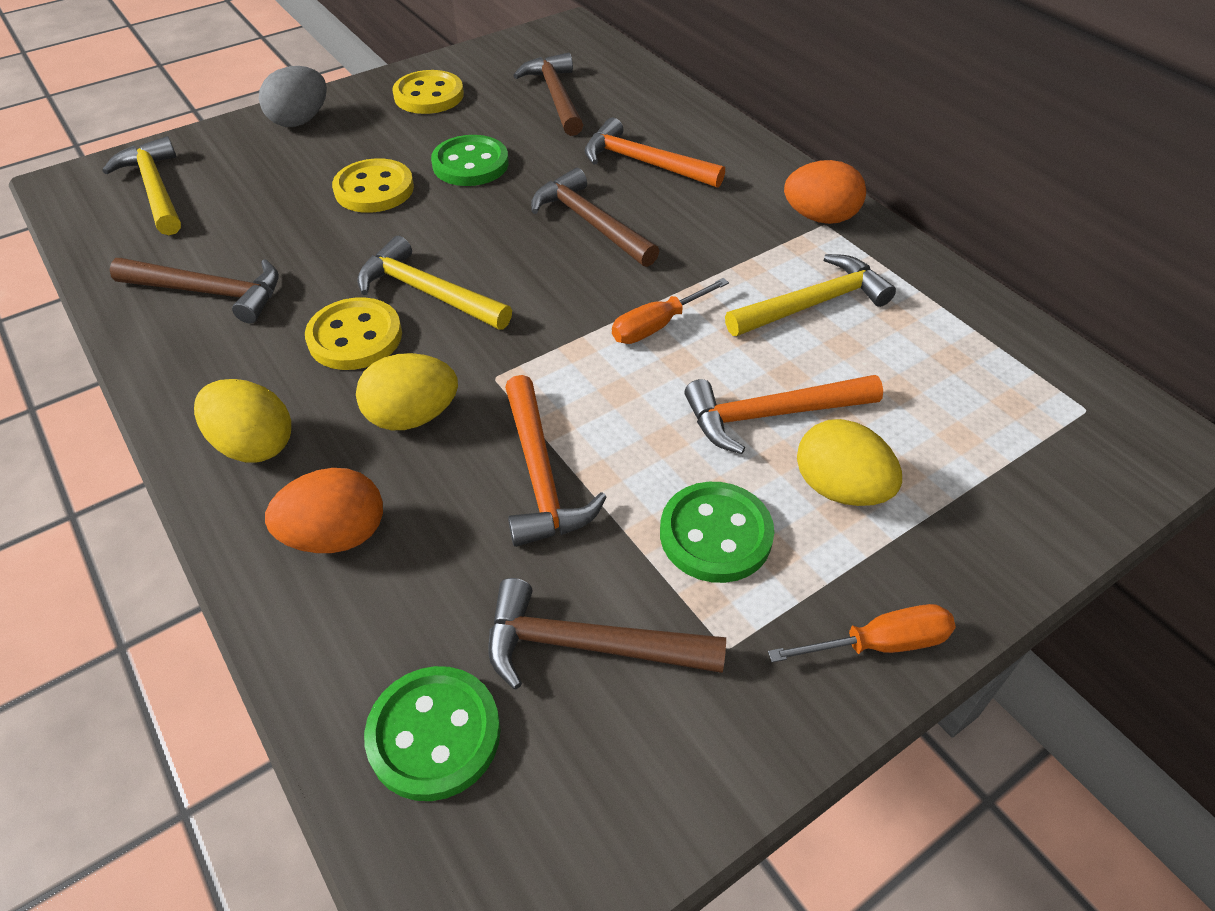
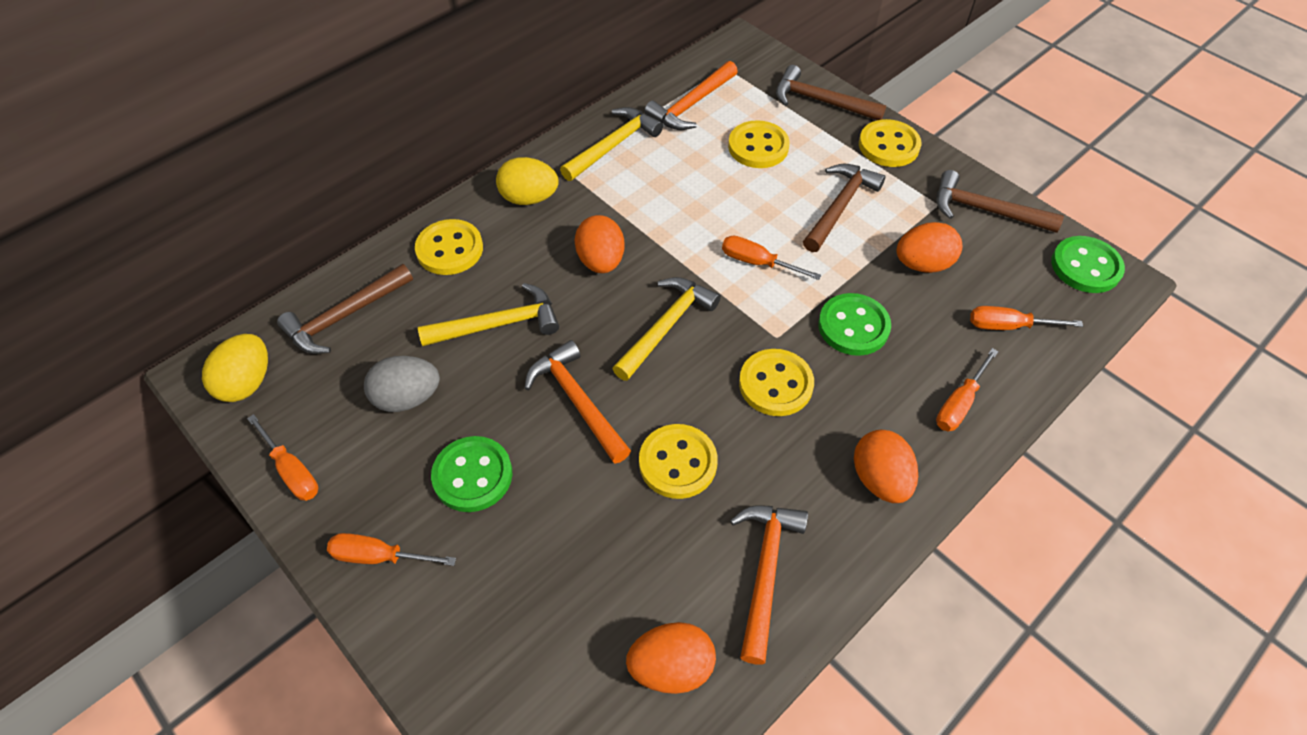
orange egg: [265,468,383,553] [784,160,866,224] = 2 -> [575,215,625,273] [626,622,716,694] [854,429,918,503] [897,222,962,273] = 4
orange screwdriver: [612,278,729,344] [768,604,956,662] = 2 -> [247,414,318,501] [327,533,456,566] [722,236,821,280] [936,348,999,431] [970,306,1083,330] = 5
yellow button: [305,297,402,370] [332,158,414,213] [392,70,464,114] = 3 -> [415,219,483,275] [639,424,718,499] [728,120,790,168] [739,349,814,416] [859,119,921,167] = 5
yellow egg: [194,379,291,463] [356,353,458,430] [797,419,902,506] = 3 -> [202,334,268,402] [496,157,559,205] = 2

